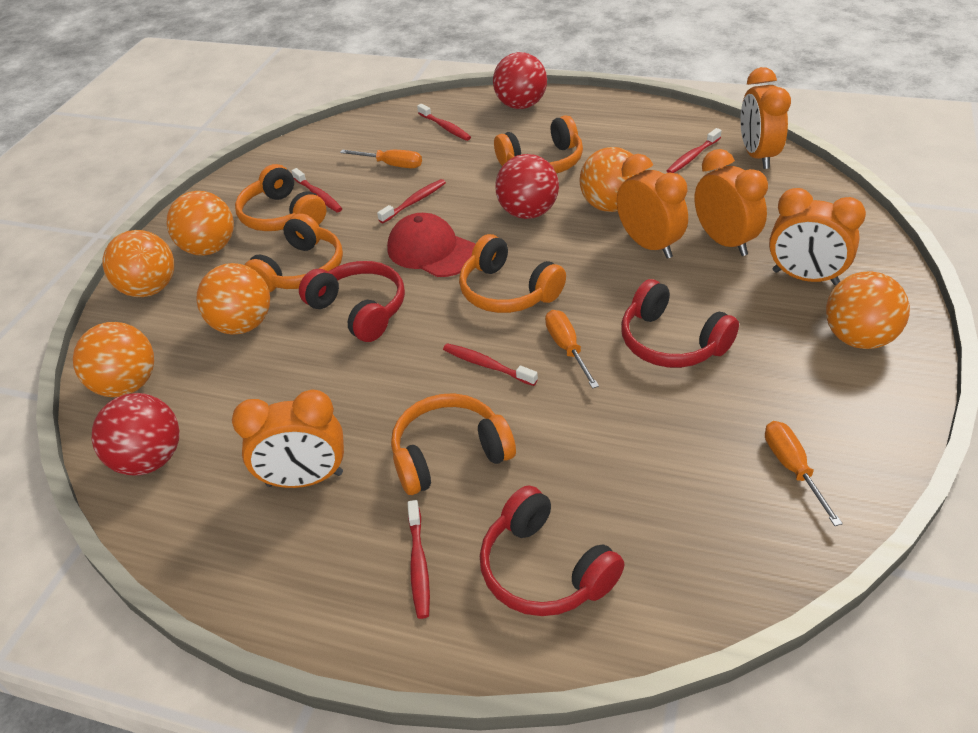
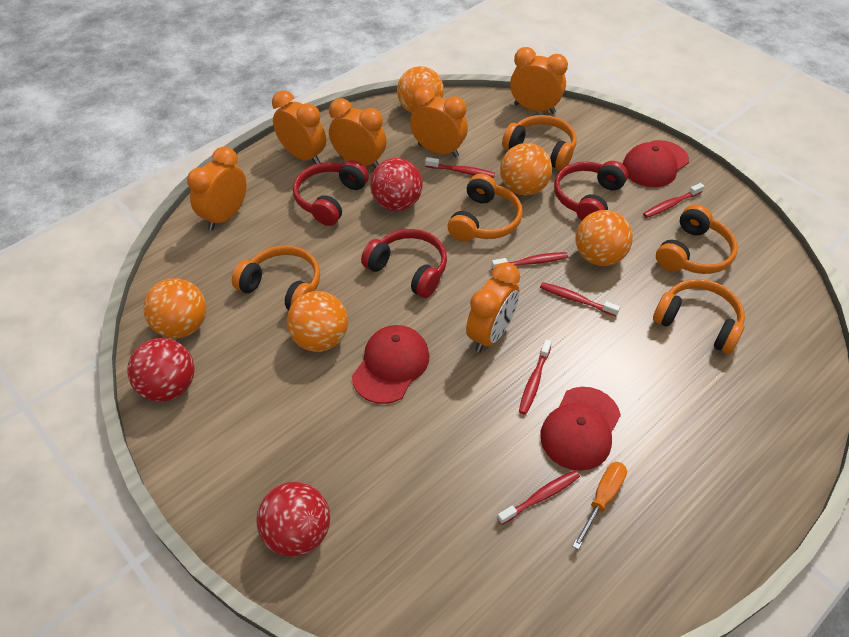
orange ball: [73,322,154,397] [103,230,174,297] [167,191,234,256] [196,263,270,335] [580,147,636,212] [826,271,910,349] = 6 -> [143,278,206,338] [287,291,348,352] [397,66,444,113] [500,143,552,196] [576,210,633,266] = 5
orange clock: [232,389,344,488] [617,154,688,259] [694,149,768,256] [740,67,791,169] [769,188,866,285] = 5 -> [187,147,246,230] [272,91,326,164] [329,98,387,168] [410,87,468,158] [466,262,520,353] [510,47,568,114] = 6
orange screwdriver: [340,150,422,168] [545,310,599,389] [765,421,843,526] = 3 -> [573,462,627,550] = 1
red cap: [387,213,475,277] = 1 -> [352,325,430,404] [540,387,621,471] [622,140,689,187] = 3

